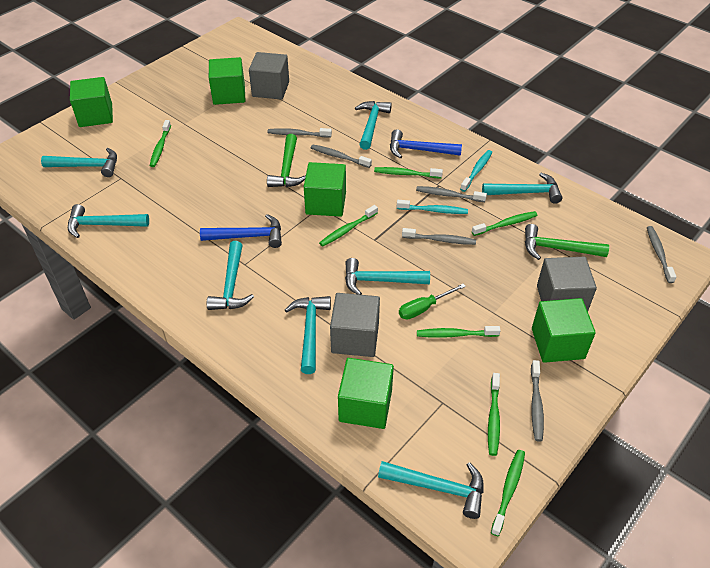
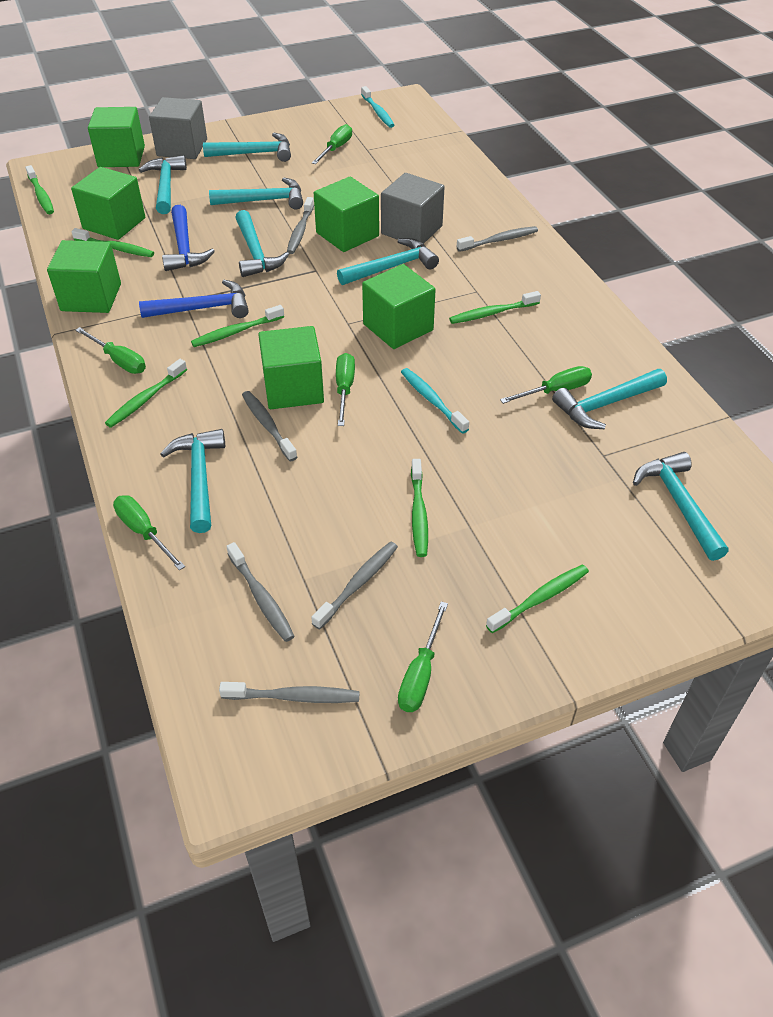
green cube: [70,77,113,127] [209,57,245,105] [304,162,346,217] [338,358,394,429] [532,298,596,363] = 5 -> [47,240,121,313] [71,167,145,240] [88,107,145,167] [258,326,324,409] [314,177,379,252] [362,264,436,349] = 6
green hammer: [267,134,306,187] [525,224,609,260] = 2 -> none = 0
green screwdriver: [399,284,466,320] = 1 -> [75,327,146,374] [113,495,185,571] [312,124,352,164] [336,353,355,426] [398,602,448,712] [500,366,592,404] = 6
grey cube: [249,52,289,100] [330,293,380,357] [537,257,597,311] = 3 -> [149,97,207,159] [381,173,445,244] = 2

